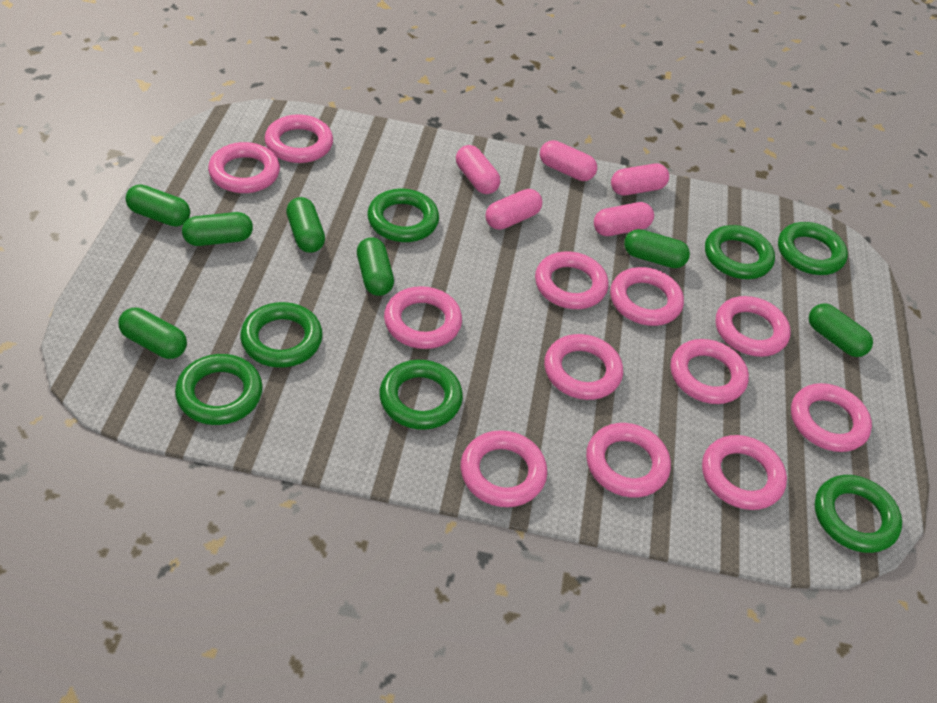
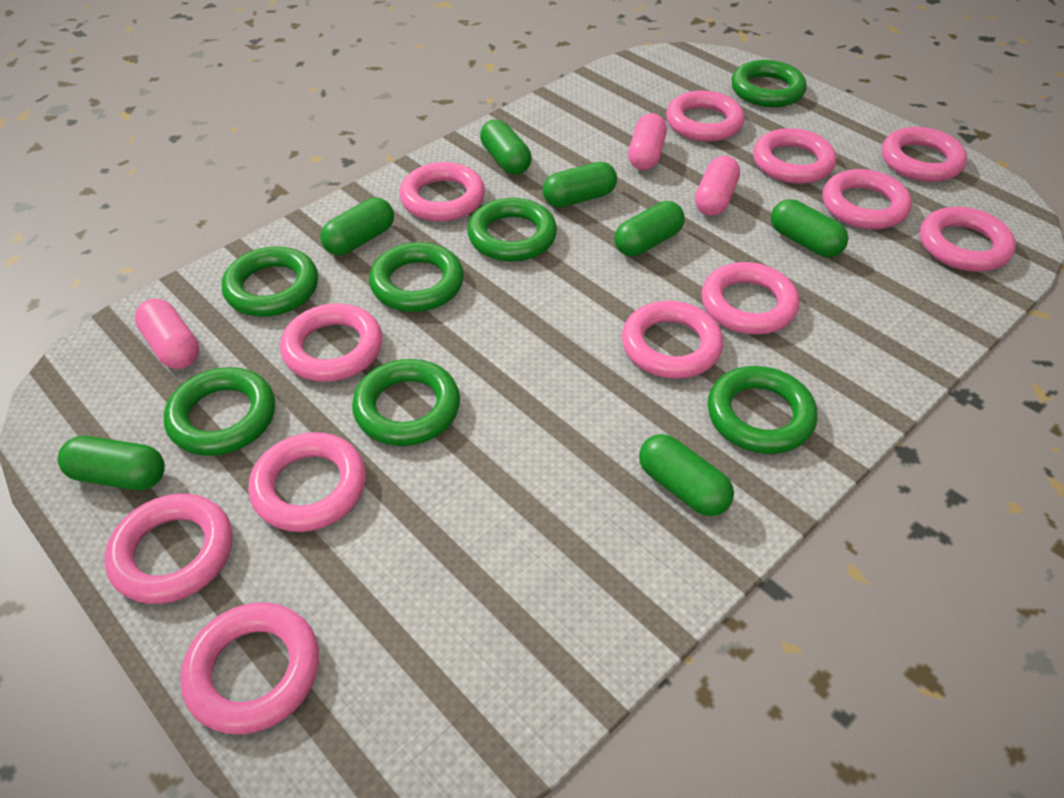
pink capsule: [456,145,500,194] [485,189,542,230] [540,140,597,181] [594,202,654,236] [611,163,669,196] = 5 -> [135,299,199,369] [628,113,667,170] [695,156,740,216] = 3

